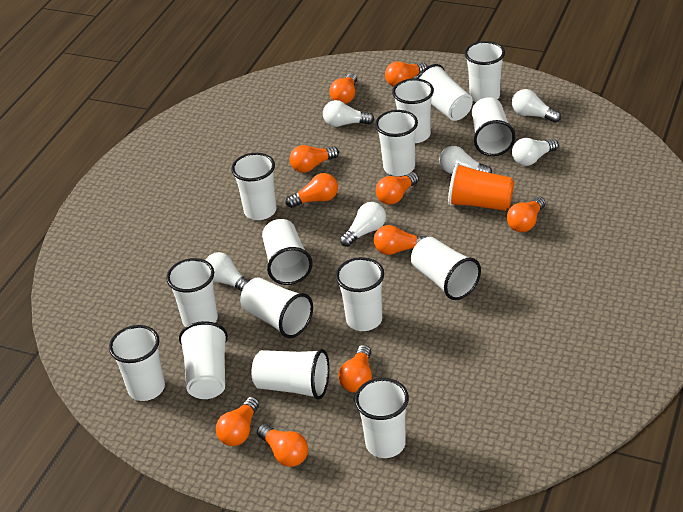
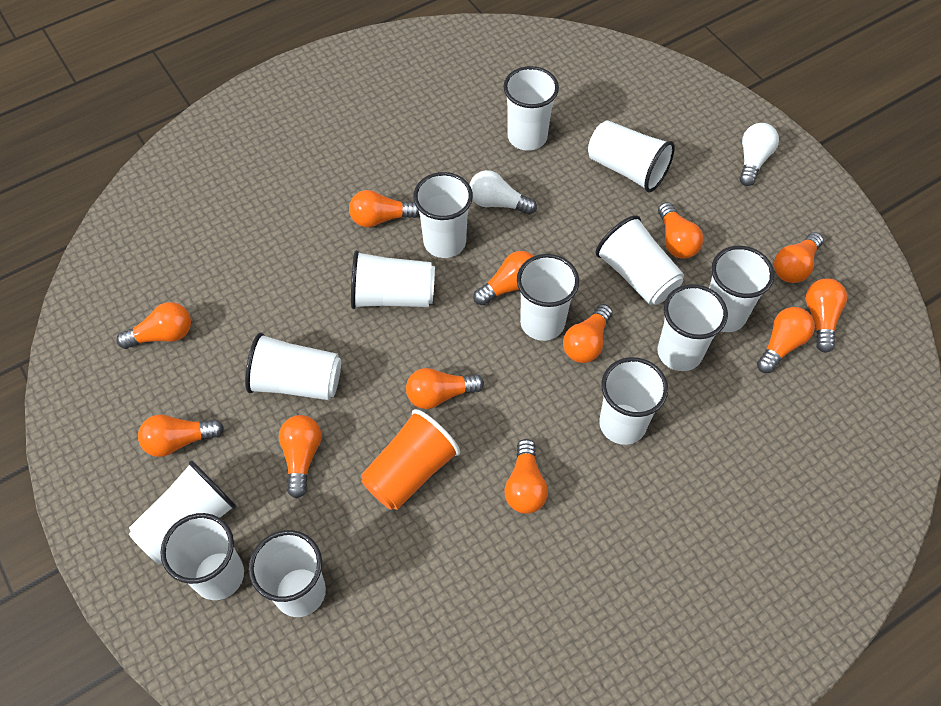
orange light bulb: [216,397,259,446] [257,424,308,467] [286,173,338,208] [290,145,339,173] [329,73,357,104] [338,345,372,392] [374,225,428,255] [376,172,419,205] [385,61,427,87] [507,196,546,232] = 10 -> [116,302,191,349] [138,414,224,457] [279,415,321,499] [349,190,419,227] [406,368,484,409] [473,251,534,305] [504,439,548,514] [563,304,612,363] [658,202,703,259] [757,307,815,373] [774,232,823,283] [806,278,847,353] = 12
white cup: [109,325,165,401] [166,258,218,327] [179,321,228,399] [231,153,277,220] [240,277,313,338] [252,349,329,400] [262,219,313,285] [335,257,384,331] [355,378,409,458] [375,110,418,176] [392,78,434,143] [411,237,481,300] [416,64,473,121] [464,41,505,102] [472,97,515,156] = 15 -> [129,460,237,564] [160,513,244,600] [245,333,341,400] [249,530,326,617] [351,250,435,309] [413,172,473,258] [503,66,559,151] [517,254,579,341] [588,120,675,192] [596,215,684,305] [599,357,668,445] [658,284,728,371] [709,246,774,332] = 13
white light bulb: [206,252,249,292] [323,100,375,127] [340,202,386,247] [439,146,492,174] [512,89,561,123] [512,138,558,166] = 6 -> [469,170,537,215] [739,123,779,186] = 2

